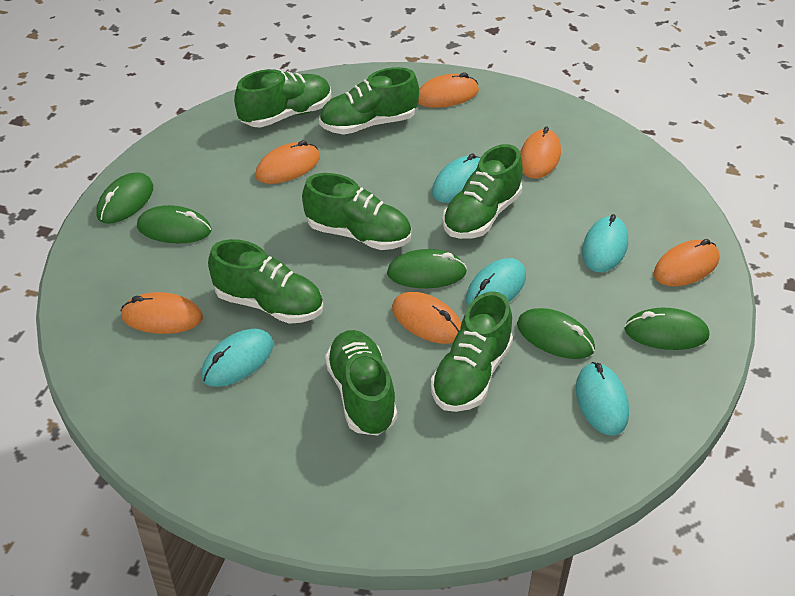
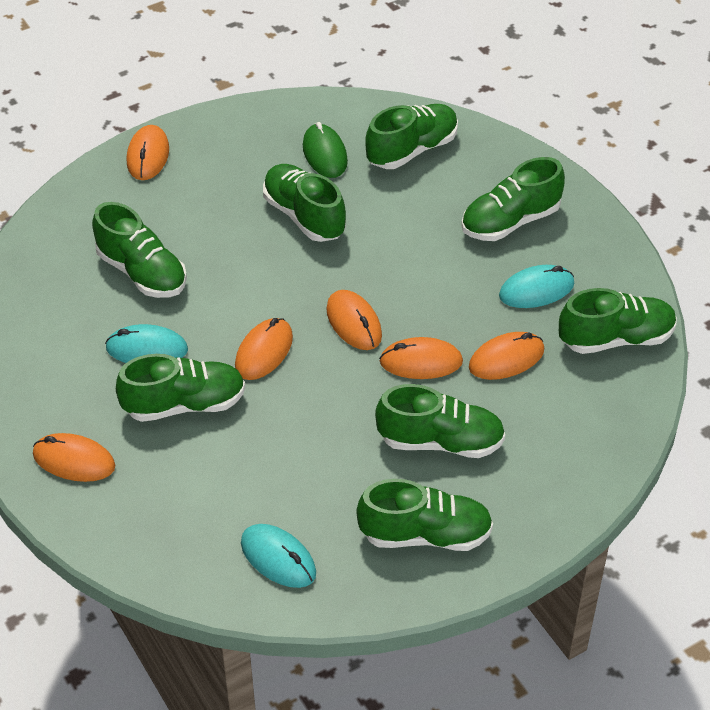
green mouse: [96,173,153,224] [137,205,212,243] [387,249,467,288] [517,308,595,359] [624,308,709,350] = 5 -> [303,122,348,178] = 1
green shoe: [208,239,323,324] [234,69,331,128] [302,173,411,250] [319,67,419,135] [325,330,397,435] [431,291,513,412] [442,144,523,239] = 7 -> [92,202,187,298] [116,354,245,422] [263,164,346,242] [356,479,493,551] [365,104,458,169] [375,384,505,458] [461,157,565,241] [559,288,677,354] = 8
turquoise mouse: [201,329,273,387] [432,153,480,203] [466,258,526,306] [576,362,629,435] [582,214,628,273] = 5 -> [105,324,188,363] [241,524,316,588] [499,265,574,308] = 3

